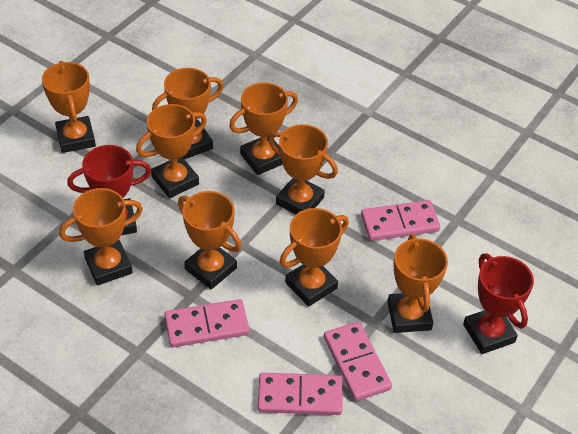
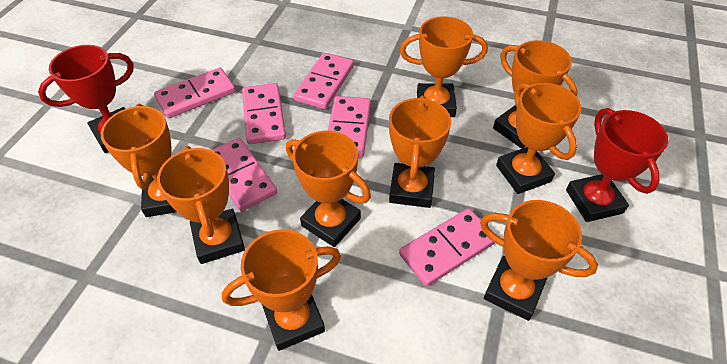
pink domino: [164,299,249,347] [258,372,342,415] [324,322,392,401] [361,200,440,241] = 4 -> [154,68,236,118] [212,138,277,212] [242,83,286,144] [293,53,354,109] [328,96,371,158] [399,208,495,286] = 6

